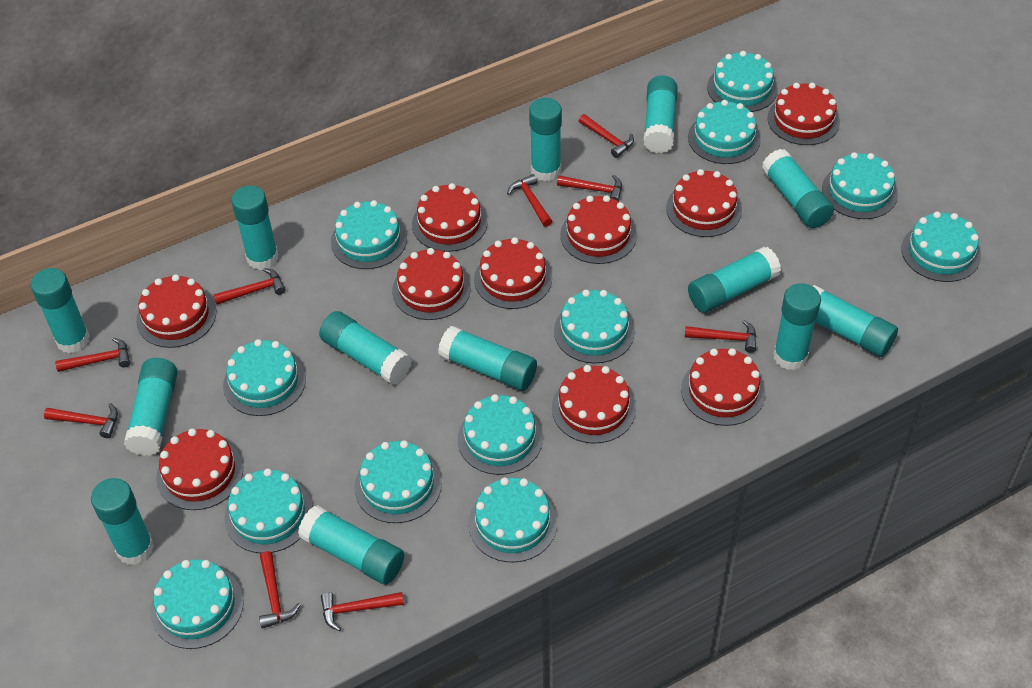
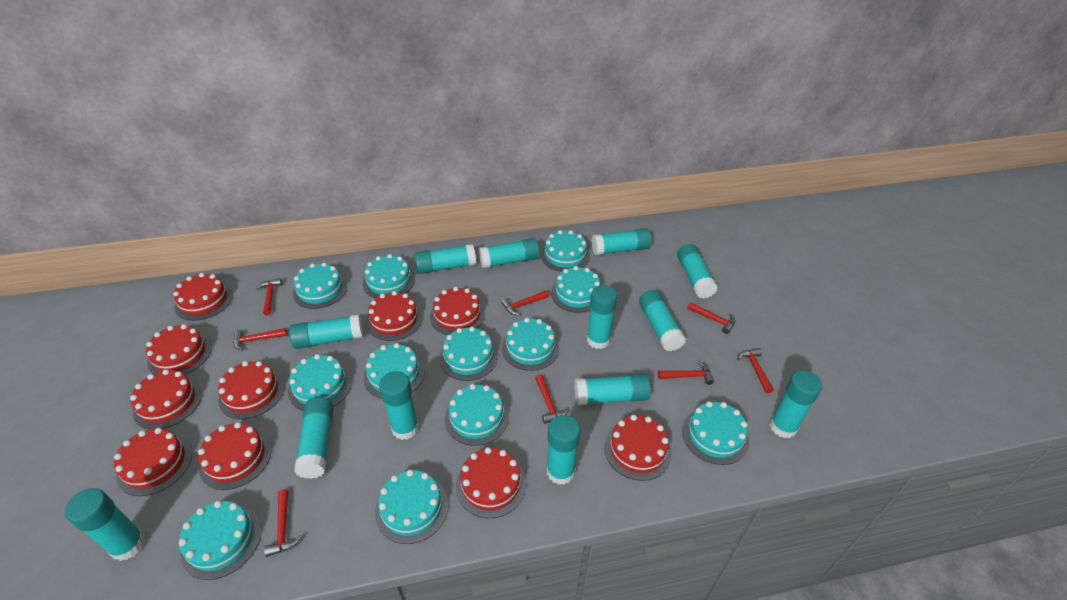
red hammer: [44,403,118,438] [55,337,130,372] [213,268,286,305] [259,551,301,629] [321,592,404,631] [507,174,552,227] [557,175,622,201] [579,114,634,158] [685,320,756,353] = 9 -> [233,328,287,351] [256,278,282,315] [264,489,302,557] [501,290,549,316] [535,374,569,424] [658,361,714,385] [687,302,735,334] [737,348,774,393] = 8

